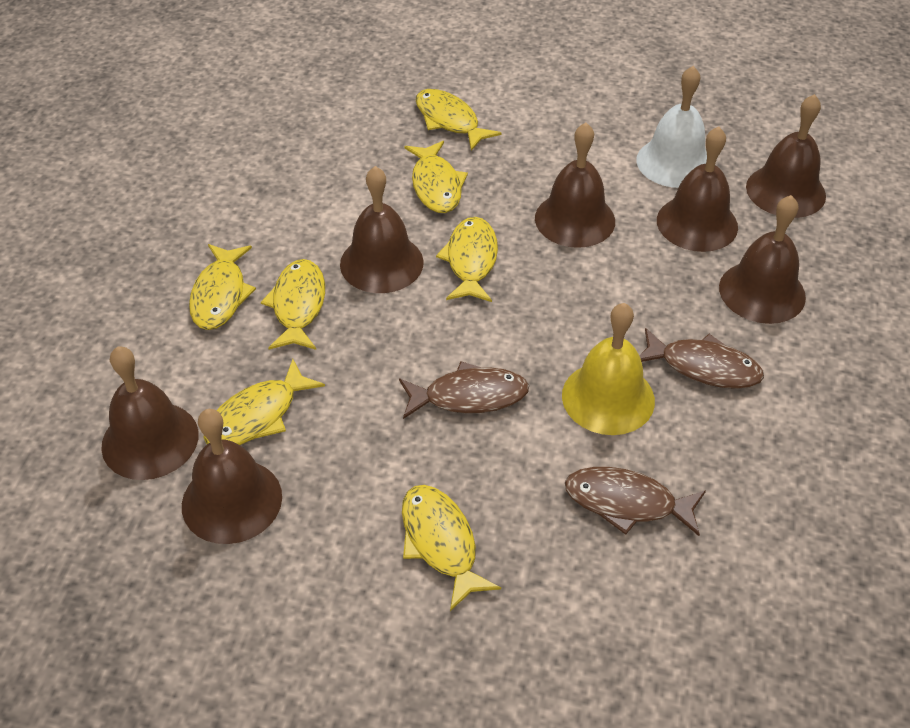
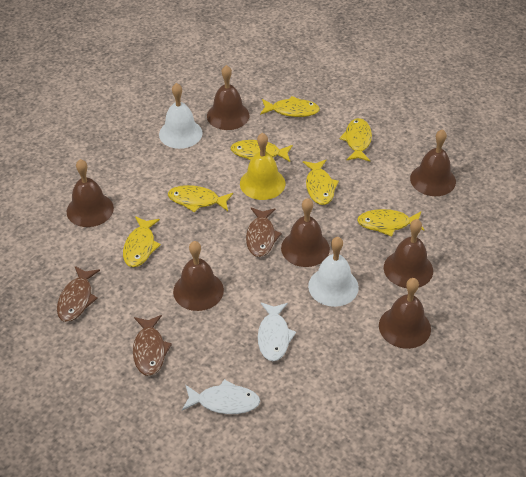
white bell: [636,66,707,188] = 1 -> [159,83,203,149] [308,237,359,307] = 2
white fish: none = 0 -> [182,379,260,414] [258,302,296,361] = 2

